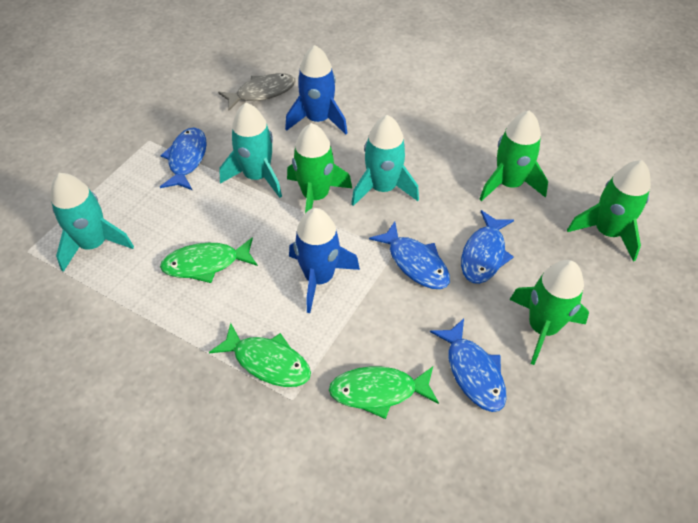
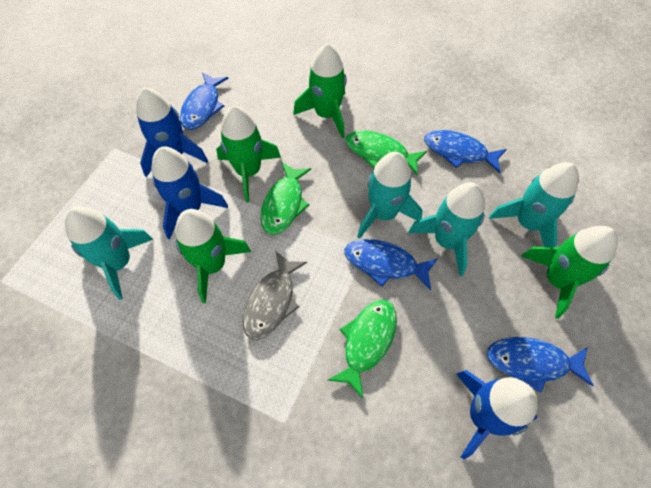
blue rocket: [285,45,347,135] [289,208,360,313] = 2 -> [136,87,208,177] [151,146,228,240] [456,370,538,459] = 3
turquoise rocket: [50,173,134,272] [219,103,282,198] [351,115,419,206] = 3 -> [65,206,154,300] [357,152,423,239] [408,182,485,277] [489,162,579,247] = 4

